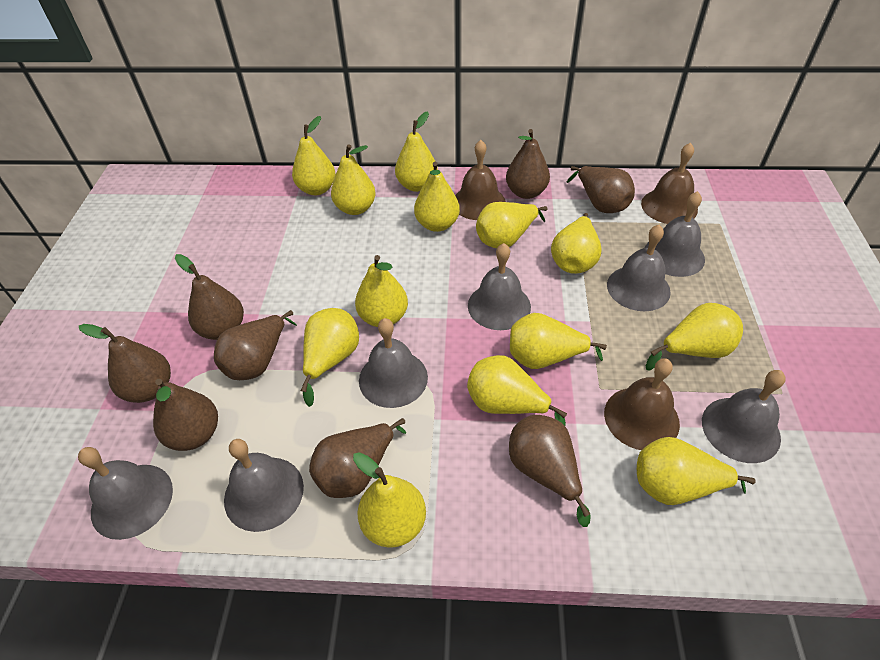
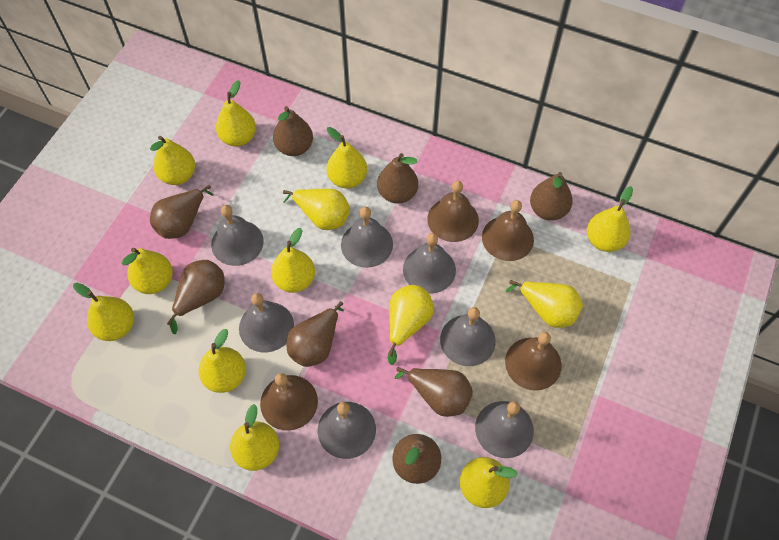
brown bell: [455,140,506,220] [604,359,680,450] [641,143,698,224] = 3 -> [260,373,318,431] [427,181,479,242] [482,200,534,261] [505,332,562,391] = 4

